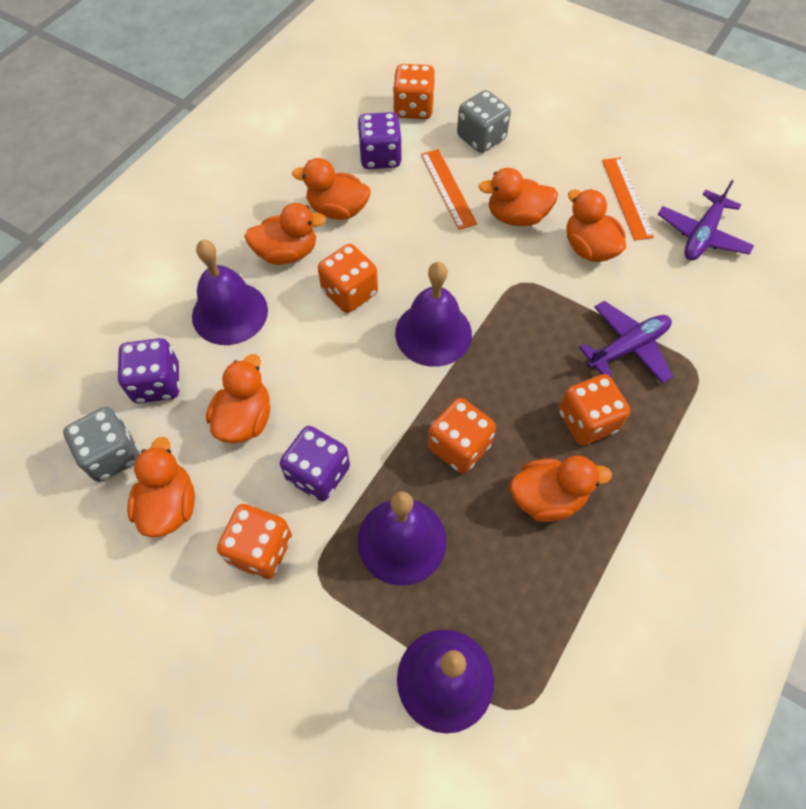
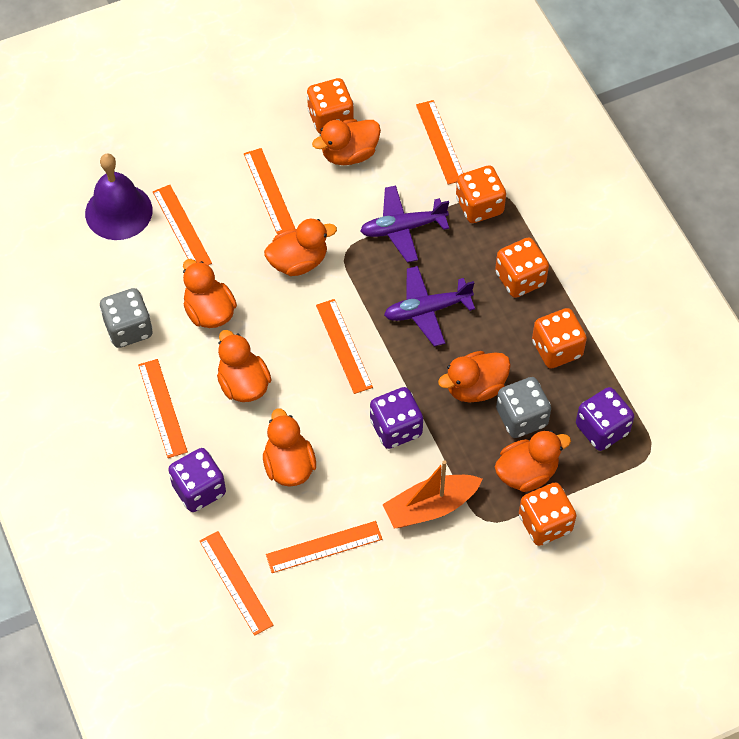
orange boat: none = 0 -> [382,460,483,528] = 1
orange ruler: [421,149,477,230] [602,158,654,240] = 2 -> [138,359,188,458] [153,185,212,265] [200,531,273,636] [244,148,295,234] [266,521,382,573] [316,299,373,394] [416,100,463,185] = 7
purple bell: [192,240,268,345] [358,491,446,586] [395,262,472,367] [397,630,494,733] = 4 -> [85,154,152,240] = 1

